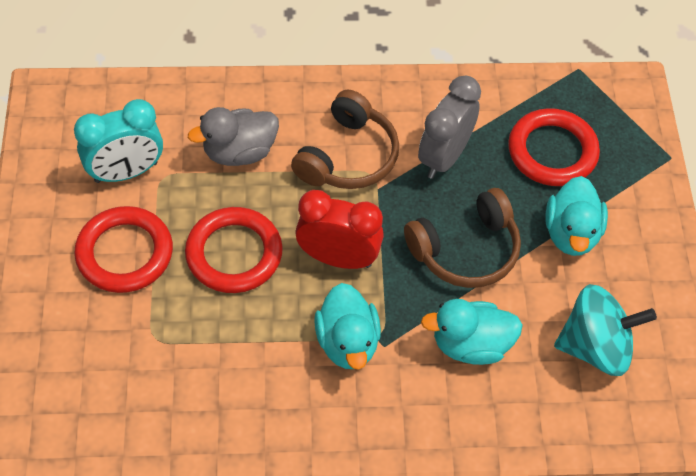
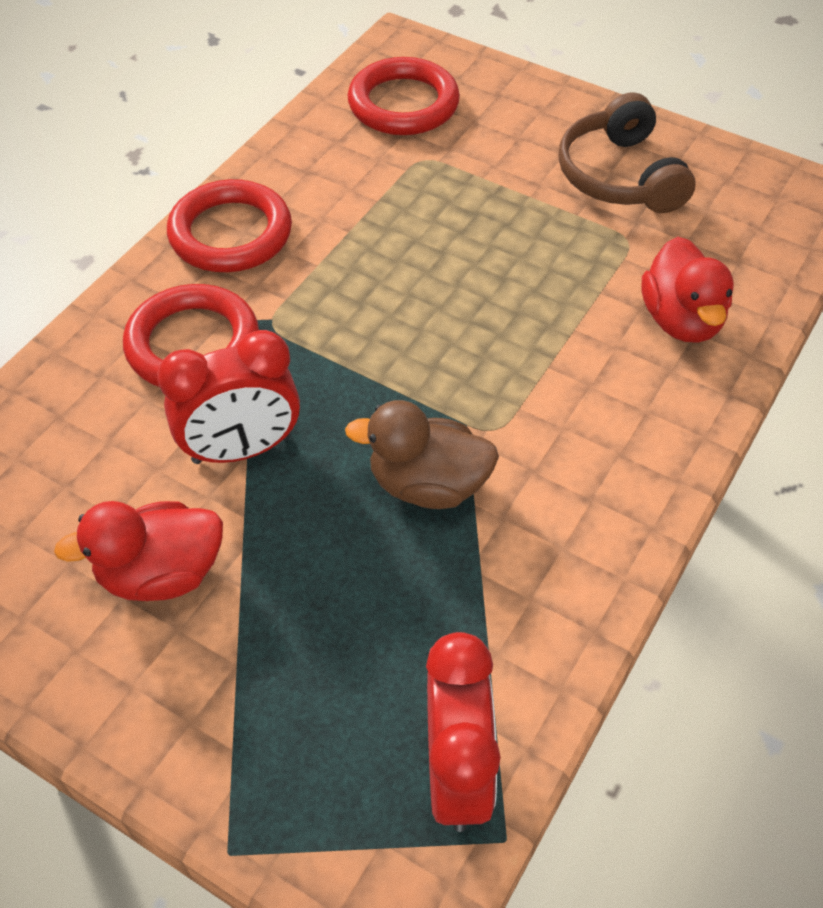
brown duck: none = 0 -> [345,400,499,509] = 1
brown headphones: [291,90,399,189] [404,188,521,288] = 2 -> [559,92,696,213] = 1
grey clock: [418,76,481,179] = 1 -> none = 0
grey duck: [188,107,279,166] = 1 -> none = 0
red clock: [295,190,384,269] = 1 -> [157,330,300,464] [426,632,501,832] = 2
red duck: none = 0 -> [54,501,223,601] [642,237,734,343] = 2
turquoise clock: [74,99,163,183] = 1 -> none = 0
turquoise duck: [314,283,381,370] [421,299,523,365] [546,176,608,256] = 3 -> none = 0
turquoise spinning top: [554,284,657,376] = 1 -> none = 0

